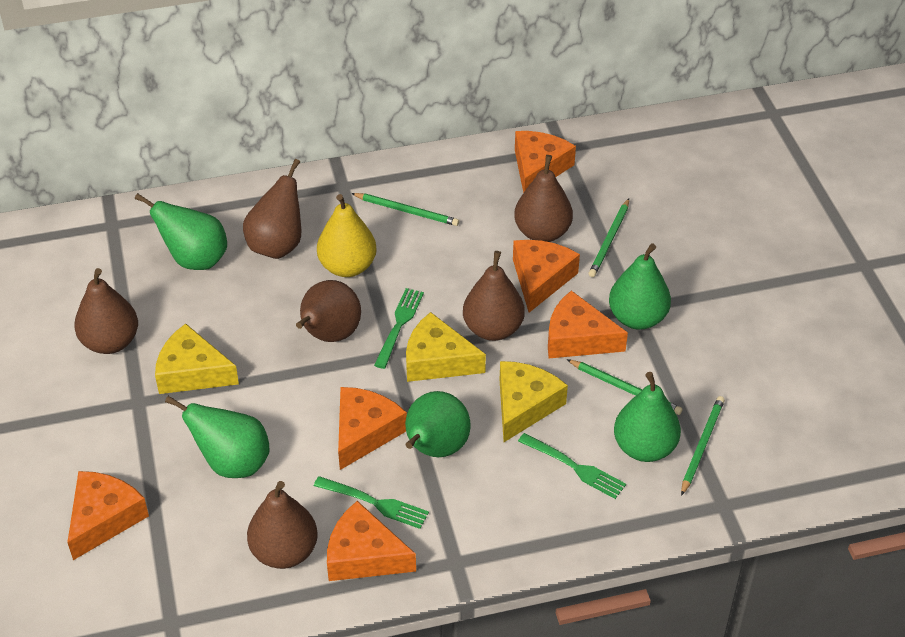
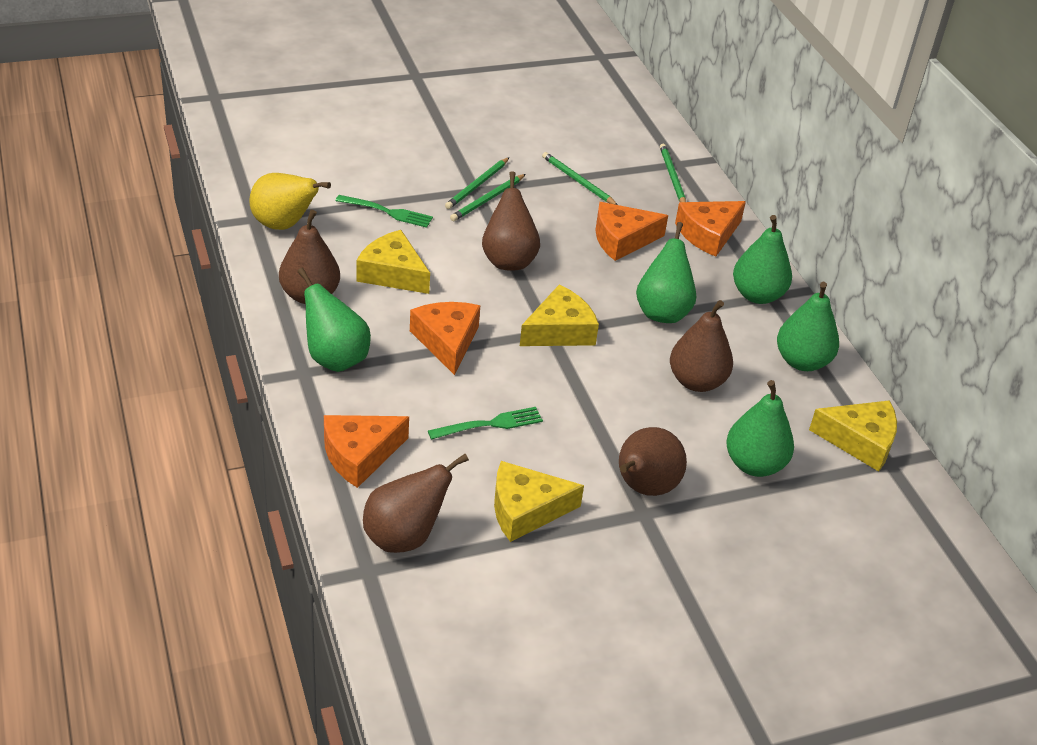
brown pear: [74,268,138,354] [243,159,301,259] [247,481,318,569] [296,280,361,342] [463,251,525,341] [514,155,573,242] = 6 -> [279,210,340,304] [363,454,469,553] [482,171,540,271] [619,427,687,496] [670,300,733,392] = 5
green fork: [314,476,429,529] [374,288,424,369] [518,433,626,499] = 3 -> [336,195,433,228] [428,407,543,440] = 2
orange cheese: [67,471,149,560] [327,501,416,581] [338,387,407,470] [513,240,580,313] [515,131,576,193] [548,290,628,358] = 6 -> [324,415,409,488] [410,302,480,375] [595,202,668,261] [675,201,746,257] = 4
yellow cheese: [155,324,239,394] [406,312,486,382] [500,361,568,442] = 3 -> [357,230,430,294] [494,461,584,542] [520,285,599,346] [809,400,897,471] = 4

